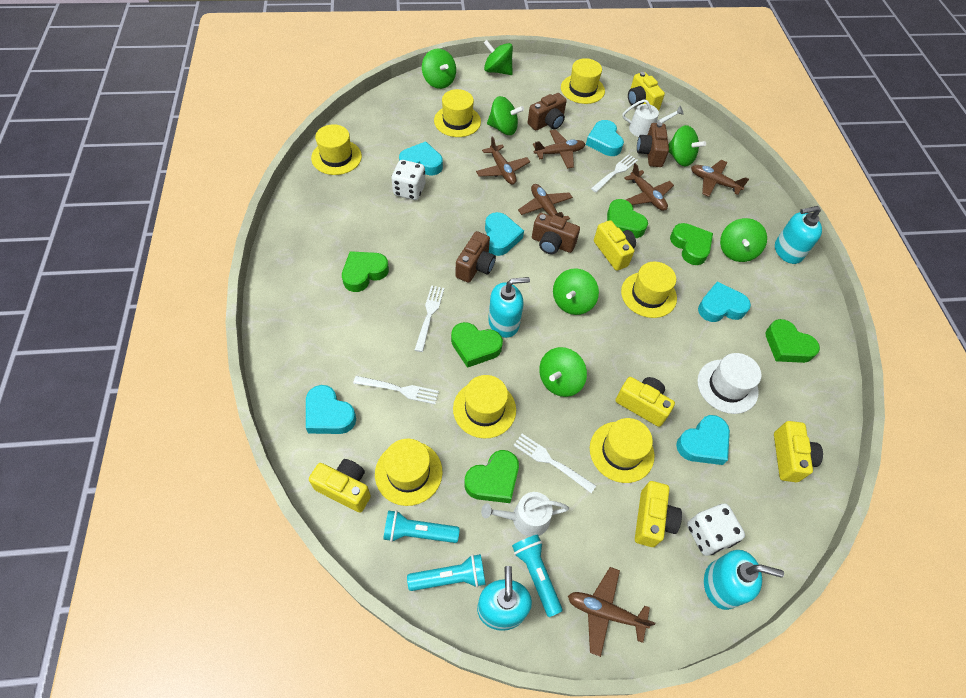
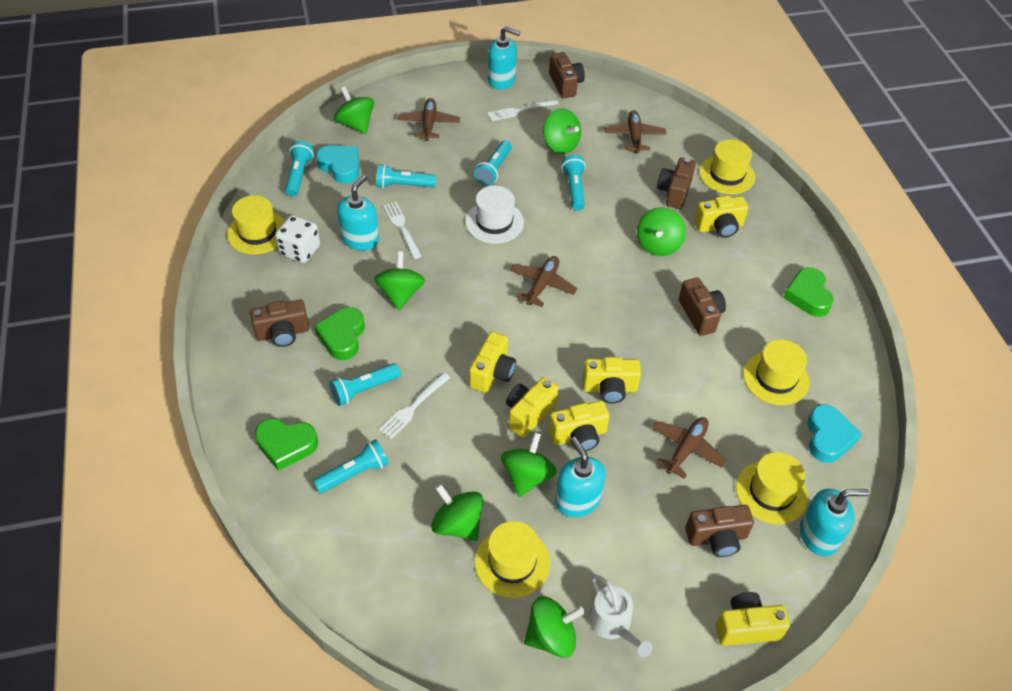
brown camera: [456,231,496,283] [528,93,567,131] [532,213,580,254] [637,122,669,167] = 4 -> [250,300,309,347] [549,52,585,98] [657,158,696,209] [679,278,726,336] [685,505,754,557] = 5
brown plane: [476,136,530,185] [518,184,573,220] [533,130,585,169] [568,567,655,657] [624,163,674,211] [691,160,749,197] = 6 -> [398,98,460,141] [510,256,577,307] [604,110,666,154] [652,417,726,479] = 4
green heart: [342,251,389,292] [451,322,503,368] [464,450,519,503] [607,199,648,238] [670,223,713,265] [766,319,820,363] = 6 -> [255,418,318,471] [314,307,364,360] [783,267,834,317] = 3
turquoise flashlight: [383,510,460,543] [407,554,486,591] [512,534,563,617] = 3 -> [285,141,314,196] [313,439,389,493] [329,363,401,406] [376,164,436,189] [474,140,512,186] [561,155,586,211] = 6
turquoise heart: [306,385,356,434] [399,141,443,175] [485,212,524,256] [586,120,624,156] [676,415,730,465] [698,281,751,322] = 6 -> [316,146,359,184] [807,404,862,463] = 2
white dice: [392,160,426,200] [687,503,745,556] = 2 -> [275,215,320,263] = 1
white fork: [353,376,439,404] [415,285,444,352] [513,434,596,493] [591,154,638,192] = 4 -> [379,373,450,439] [383,202,422,259] [487,99,558,121] = 3
white watering can: [481,492,569,537] [623,99,684,137] = 2 -> [589,574,652,657] = 1
yellow hat: [311,124,362,175] [375,439,442,506] [434,89,481,137] [453,375,516,438] [561,58,605,104] [590,418,655,483] [621,262,677,318] = 7 -> [227,195,285,254] [475,521,550,598] [699,139,755,194] [736,452,808,524] [743,339,810,405] = 5

